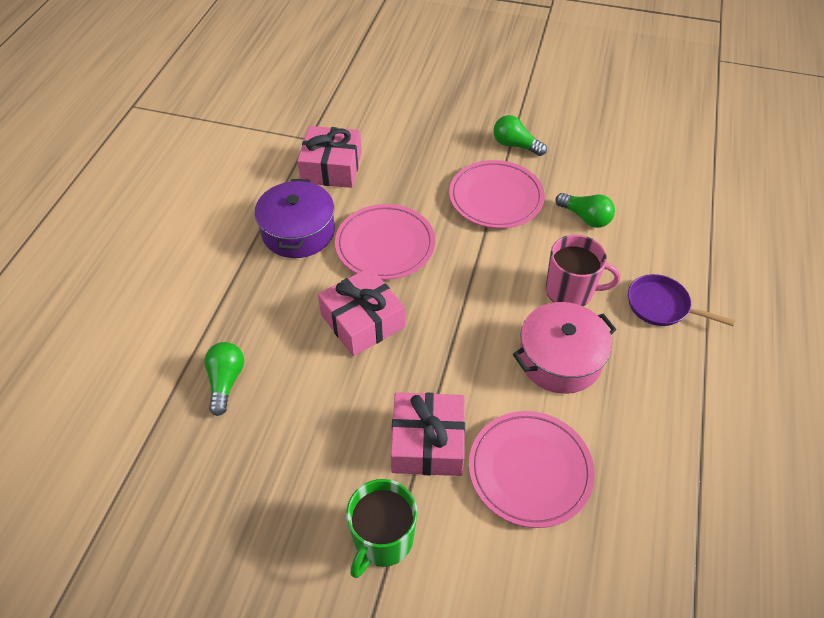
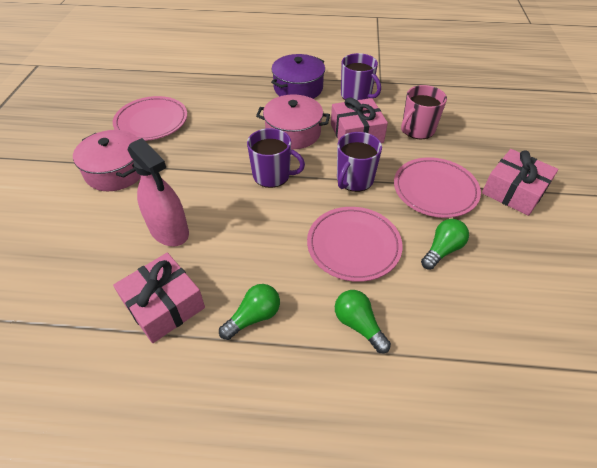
green mug: [346,479,417,578] = 1 -> none = 0
pink pot: [513,302,617,394] = 1 -> [73,130,141,191] [256,94,330,149] = 2
pink spray bottle: none = 0 -> [128,138,189,246] = 1
purple mug: none = 0 -> [247,128,305,188] [337,132,382,192] [341,53,381,100] = 3
purple pan: [628,274,735,326] = 1 -> none = 0

